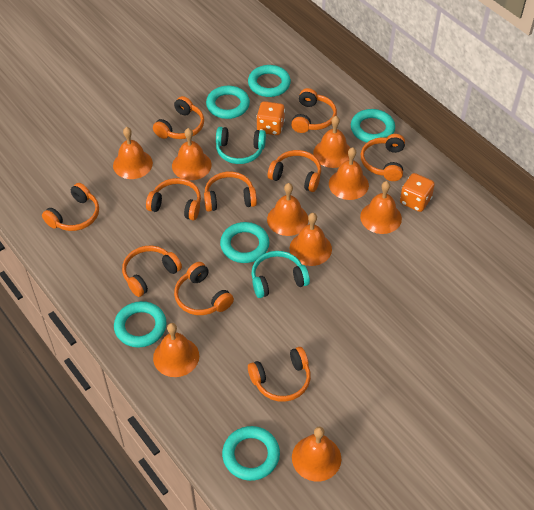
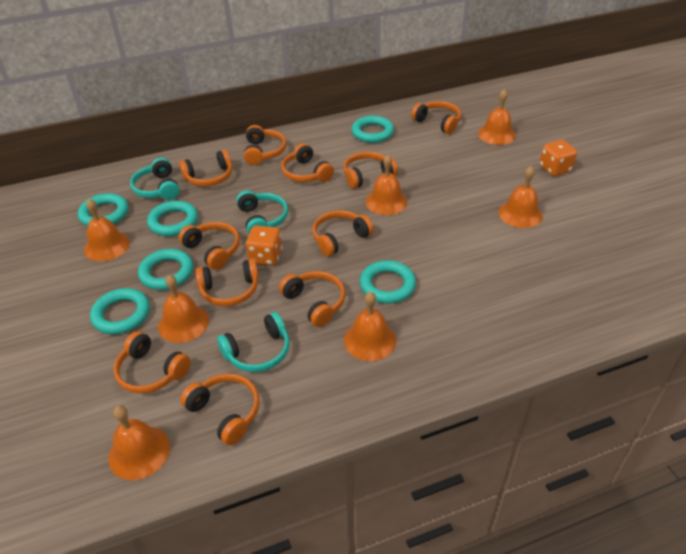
orange bell: [113,127,153,179] [153,323,199,377] [172,128,212,180] [267,183,308,236] [289,213,332,266] [292,427,341,482] [313,116,350,168] [329,147,369,200] [360,181,402,234] = 9 -> [84,199,130,261] [109,405,170,480] [158,275,209,343] [344,291,396,361] [366,155,408,215] [478,89,516,145] [499,166,543,228] = 7
orange headphones: [42,183,99,231] [122,245,182,297] [146,178,201,220] [153,96,204,139] [174,262,234,315] [204,172,257,212] [248,347,311,402] [268,150,321,192] [291,88,337,133] [361,134,405,181] = 10 -> [113,331,191,394] [179,150,232,186] [179,222,240,270] [180,374,260,445] [196,259,259,306] [244,125,287,165] [279,271,345,327] [281,143,334,182] [312,210,374,256] [343,152,398,189] [411,101,461,134] = 11
turquoise headphones: [216,127,266,164] [251,251,310,298] = 2 -> [130,158,180,200] [217,312,290,372] [236,190,288,234] = 3

